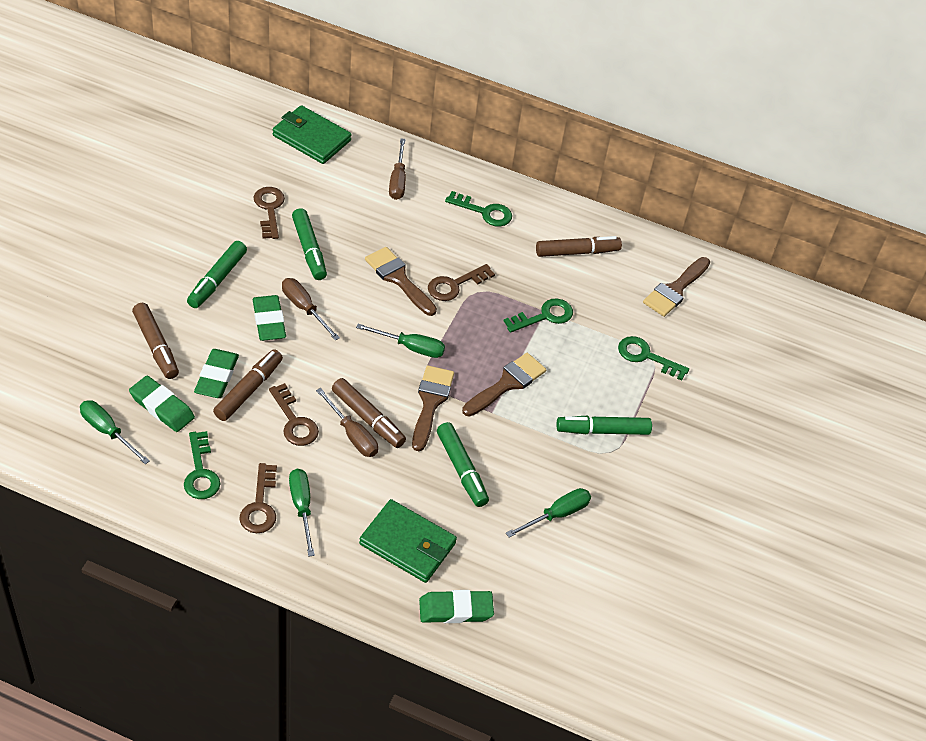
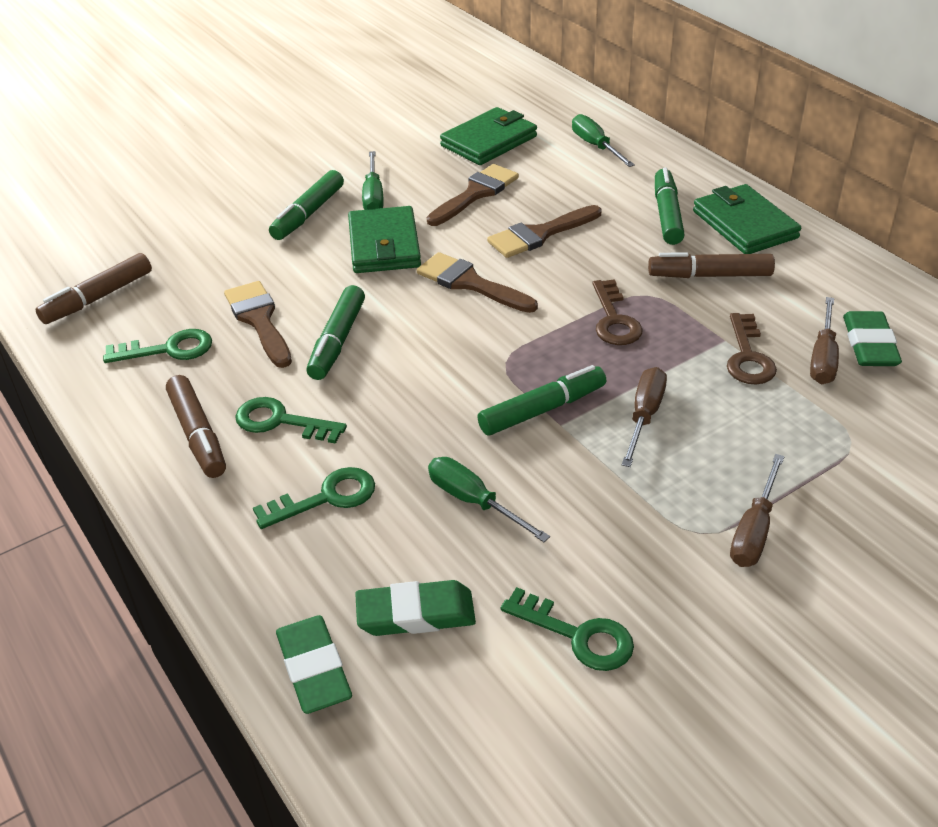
brown key: [239,463,277,533] [254,187,285,239] [269,383,319,446] [428,264,495,301] = 4 -> [592,279,643,345] [727,313,777,385] = 2
brown marker: [132,303,179,379] [213,350,283,421] [332,378,406,448] [536,236,622,257] = 4 -> [36,253,152,324] [166,375,226,478] [648,252,775,278] = 3
green eraser: [129,376,195,432] [194,349,239,398] [253,295,286,341] [419,590,494,623] = 4 -> [276,615,352,714] [355,580,476,636] [843,311,902,366] = 3
green screwdriver: [80,400,150,464] [289,469,315,556] [356,324,445,358] [506,488,591,538] = 4 -> [362,151,384,210] [428,457,550,542] [572,114,635,167] = 3
green wallet: [273,105,352,164] [359,499,457,583] = 2 -> [348,206,421,273] [440,107,537,165] [693,184,801,254] = 3

